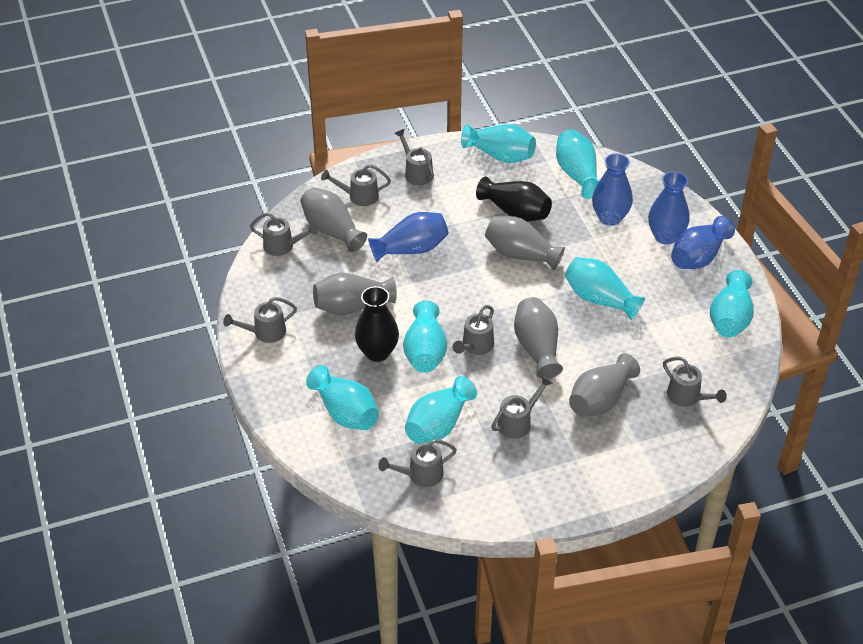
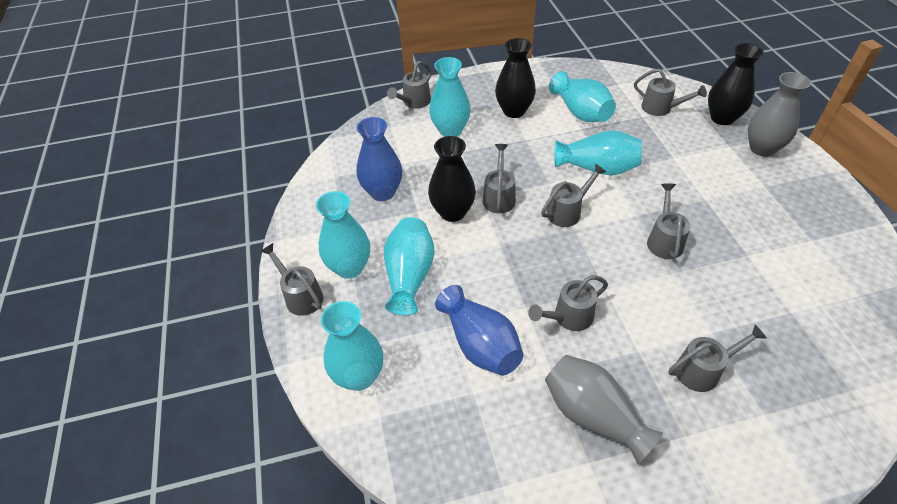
black vase: [355,286,399,362] [476,176,552,222] = 2 -> [428,136,476,222] [495,38,536,118] [708,43,764,125] = 3
blue vase: [368,212,449,262] [592,153,633,226] [648,171,690,245] [671,216,735,269] = 4 -> [357,117,402,201] [435,285,523,375] = 2
grey vase: [301,187,367,252] [313,273,397,315] [485,216,565,270] [514,297,563,379] [569,353,640,417] = 5 -> [545,355,663,464] [748,72,811,157] = 2
turquoise vase: [306,365,379,430] [403,301,447,373] [405,376,477,444] [461,124,536,163] [556,129,599,199] [565,257,645,320] [710,270,754,337] = 7 -> [316,191,370,279] [321,301,383,391] [384,217,435,315] [429,57,471,137] [549,71,616,122] [555,130,642,176] = 6

